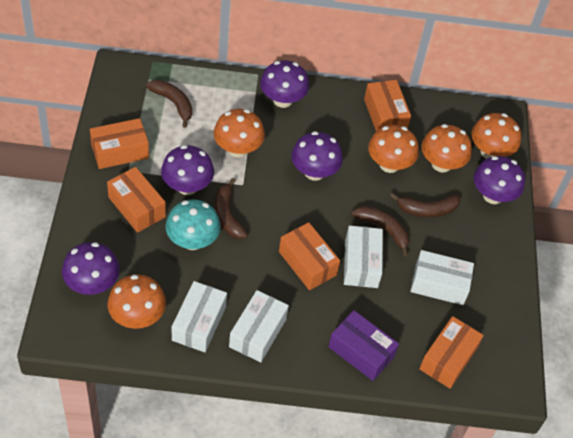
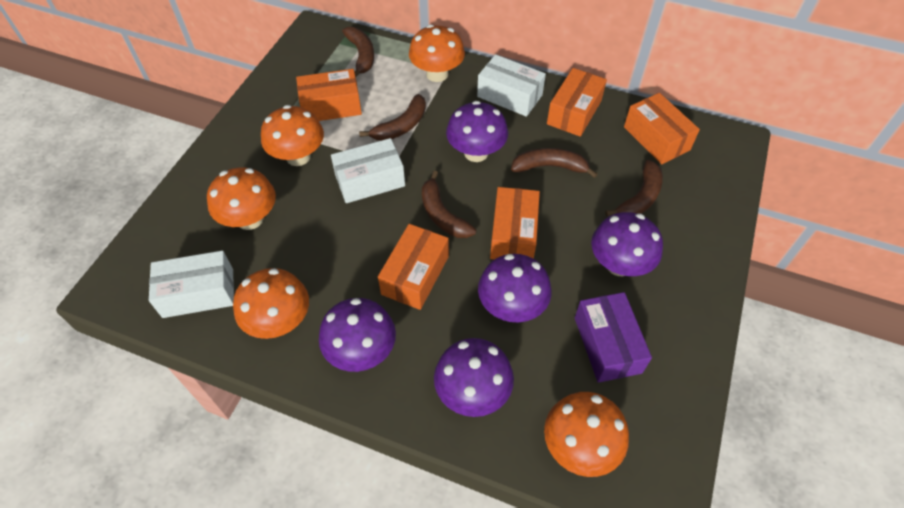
brown banana: [146,80,192,128] [215,178,248,239] [351,206,409,257] [390,193,461,217] = 4 -> [342,27,374,77] [359,94,426,141] [422,171,476,238] [511,148,597,178] [605,160,663,216] = 5
turquoise mushroom: [165,199,221,250] = 1 -> none = 0
white box: [172,281,227,352] [229,290,289,363] [344,225,383,288] [411,250,474,305] = 4 -> [149,251,234,318] [331,138,405,203] [477,54,546,117] = 3

